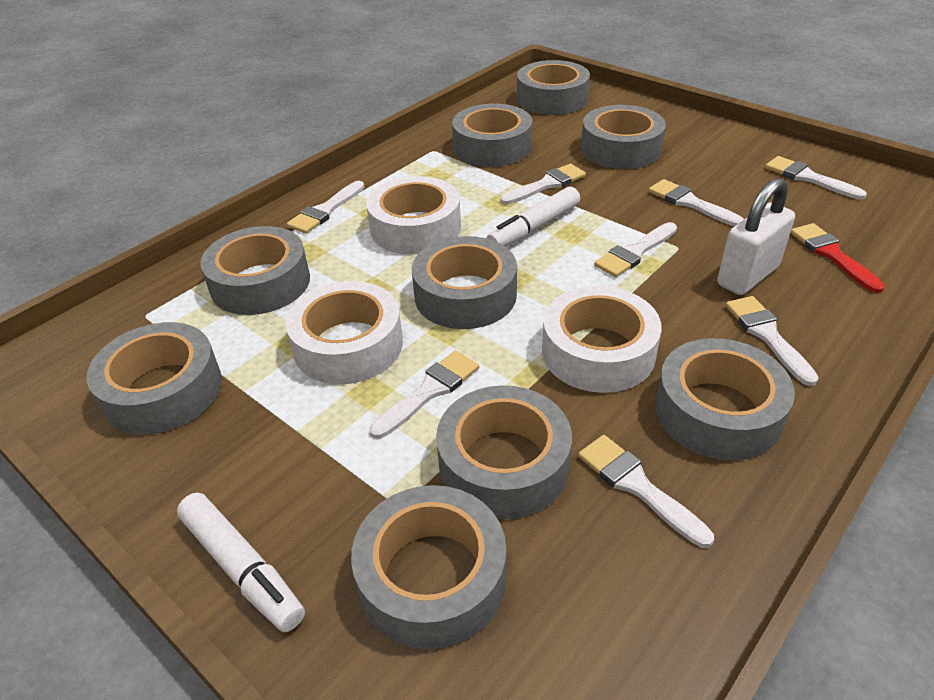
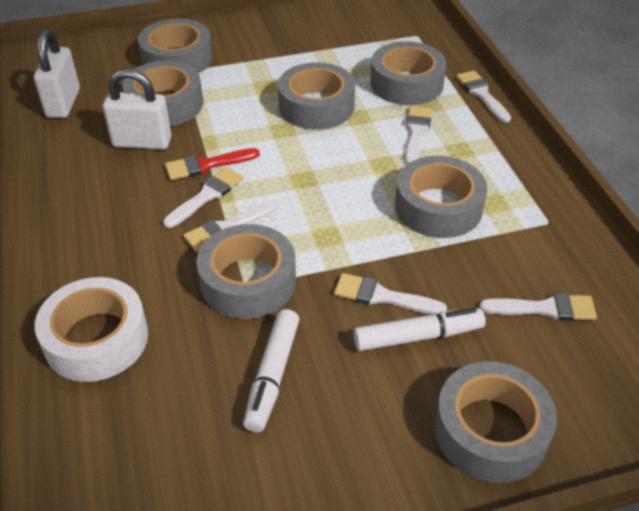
grey tape: [87,322,222,435] [200,226,310,315] [351,485,506,650] [412,236,517,329] [436,385,572,519] [452,104,532,167] [517,60,590,115] [581,105,666,169] [655,338,795,461] = 9 -> [122,61,203,127] [138,18,213,73] [196,224,296,319] [278,62,355,130] [370,41,446,105] [395,156,487,238] [434,361,557,483] = 7
white brush: [287,181,365,234] [369,350,479,439] [500,164,586,205] [578,435,714,548] [594,222,677,277] [648,179,744,226] [726,296,819,386] [765,156,867,200] = 8 -> [163,167,243,228] [184,200,278,252] [334,273,447,315] [405,106,432,164] [456,71,511,123] [479,293,597,321] = 6
white padlock: [717,178,795,295] = 1 -> [34,29,80,118] [103,68,172,149] = 2
white tape: [285,281,403,384] [366,176,461,254] [542,286,662,393] = 3 -> [35,277,148,382] = 1

